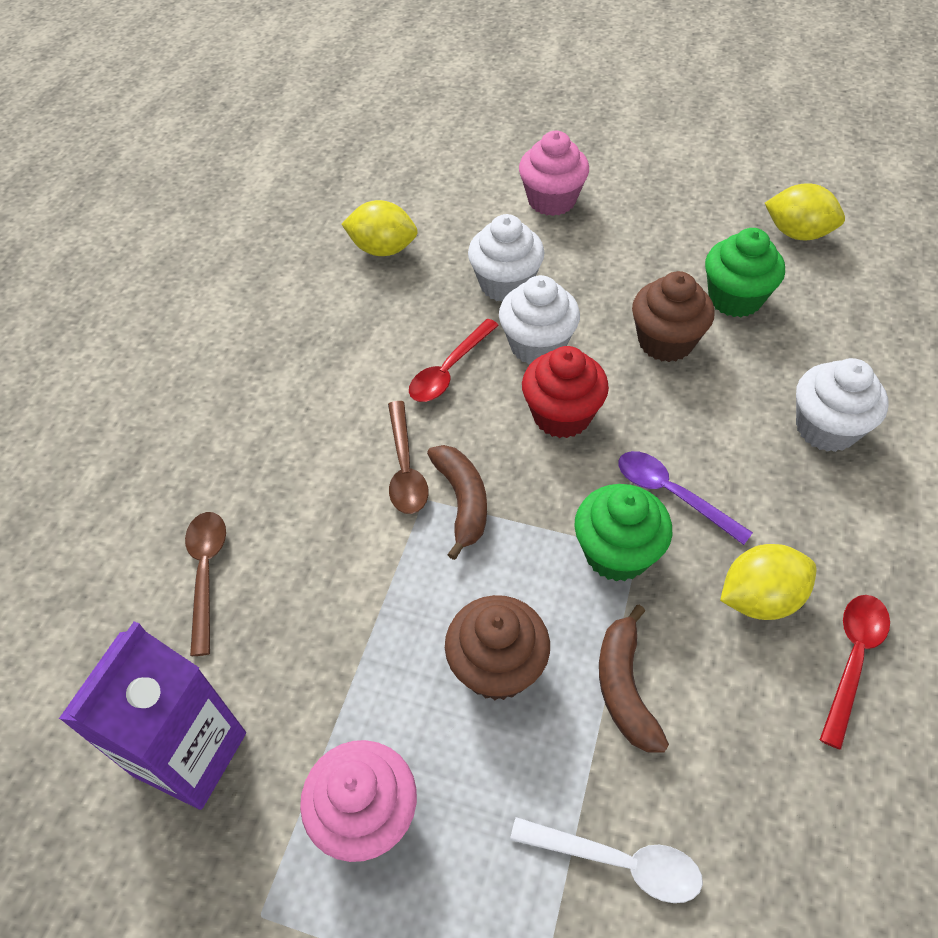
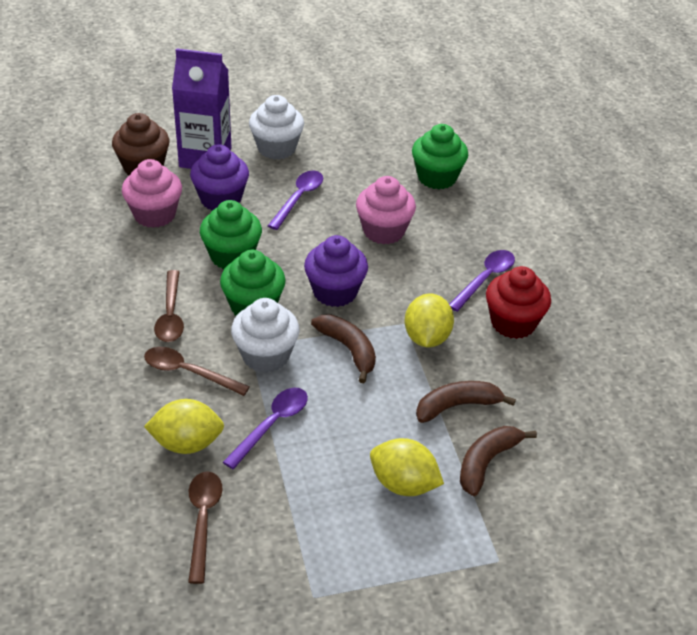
brown banana: [427,445,487,560] [599,605,669,752] = 2 -> [311,314,376,383] [416,381,516,423] [460,426,537,496] = 3
brown cupcake: [445,595,550,701] [632,271,715,362] = 2 -> [112,113,170,175] = 1
brown spoon: [185,512,226,656] [388,401,428,514] = 2 -> [144,347,250,396] [154,270,184,342] [188,471,223,584] = 3
green cupcake: [574,484,672,582] [705,228,785,317] = 2 -> [200,200,262,269] [220,250,286,316] [412,124,468,190] = 3
purple cupcake: none = 0 -> [190,144,249,211] [304,235,368,307] = 2
purple spoon: [618,451,753,545] = 1 -> [223,388,308,469] [268,170,323,230] [449,250,515,312] = 3
red spoon: [409,319,499,402] [820,595,890,750] = 2 -> none = 0
white cupcake: [468,214,545,302] [499,275,580,364] [796,358,888,452] = 3 -> [231,298,300,373] [249,95,304,160] = 2
white spoon: [510,817,703,903] = 1 -> none = 0

